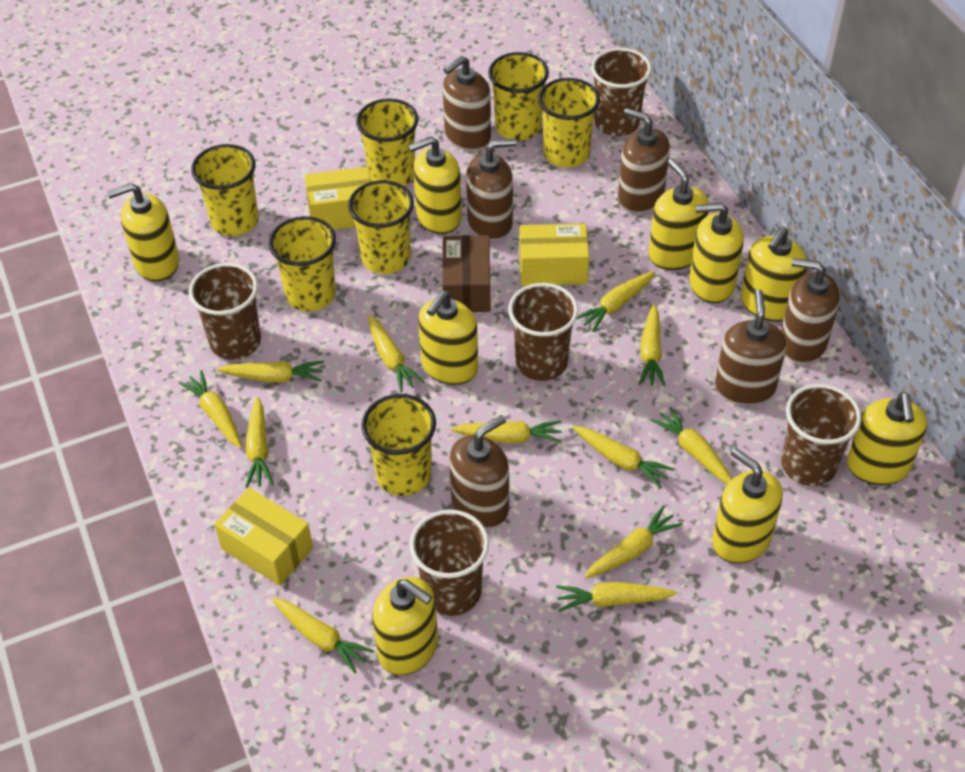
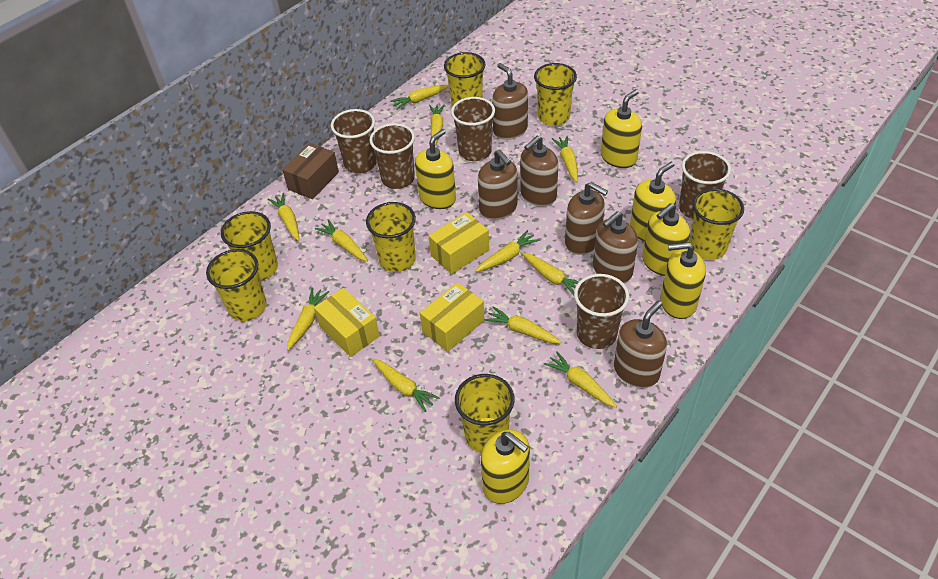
yellow carrot: [178,370,242,448] [217,361,324,382] [245,397,274,488] [272,597,374,674] [368,315,424,392] [451,421,562,443] [556,582,677,612] [572,426,674,488] [577,271,655,332] [584,506,683,578] [639,304,666,386] [651,407,732,484] = 12 -> [268,193,299,241] [287,288,329,351] [315,219,368,262] [372,359,440,412] [390,85,449,109] [429,104,445,146] [476,230,540,272] [484,306,561,344] [522,252,579,295] [544,352,617,408] [552,136,578,182] = 11
yellow soap dispenser: [107,183,179,281] [372,577,438,675] [408,136,462,234] [418,291,478,385] [648,159,709,270] [689,203,744,303] [712,448,783,563] [741,227,807,322] [847,392,927,485] = 9 -> [415,129,456,209] [481,430,530,504] [601,89,642,168] [630,162,676,241] [642,203,690,276] [660,242,706,319] = 6

